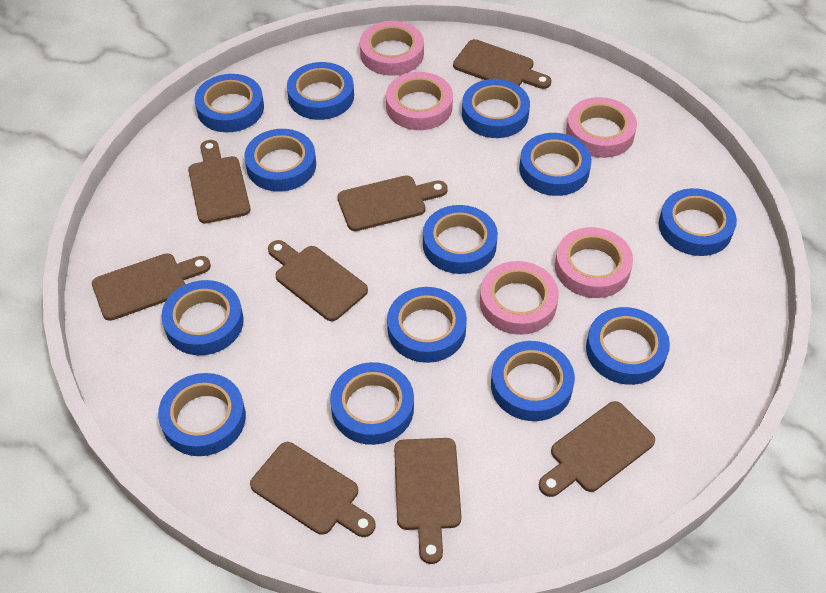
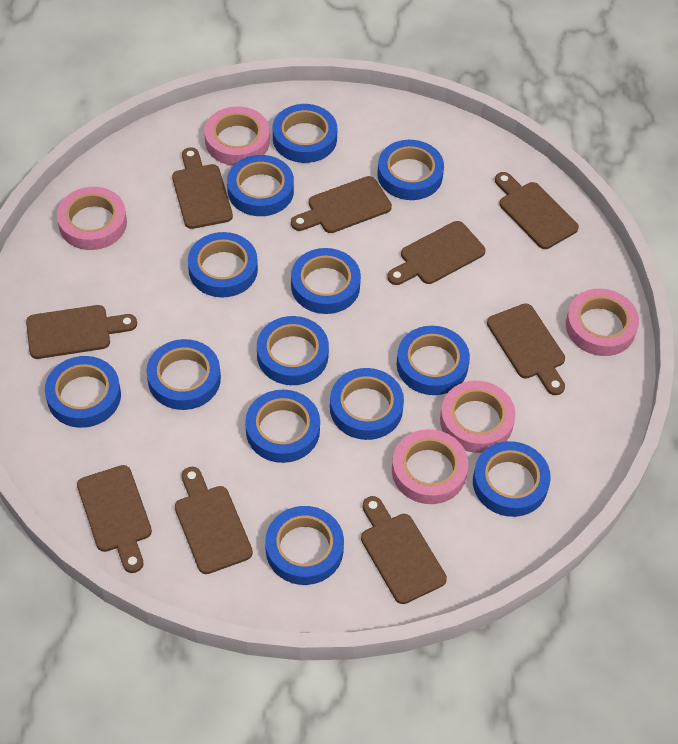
brown cutting board: [92,253,211,321] [188,140,251,224] [250,442,375,537] [268,240,368,321] [337,175,448,231] [394,438,462,564] [453,39,552,89] [539,401,655,497] = 8 -> [26,305,137,359] [77,465,152,573] [172,147,233,229] [175,467,253,574] [291,176,392,233] [361,496,447,604] [387,221,486,285] [487,304,565,395] [495,172,579,249] = 9

